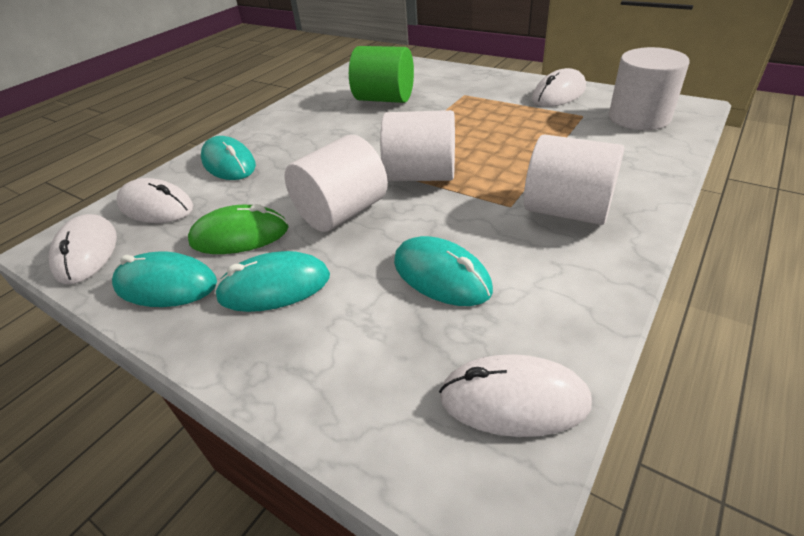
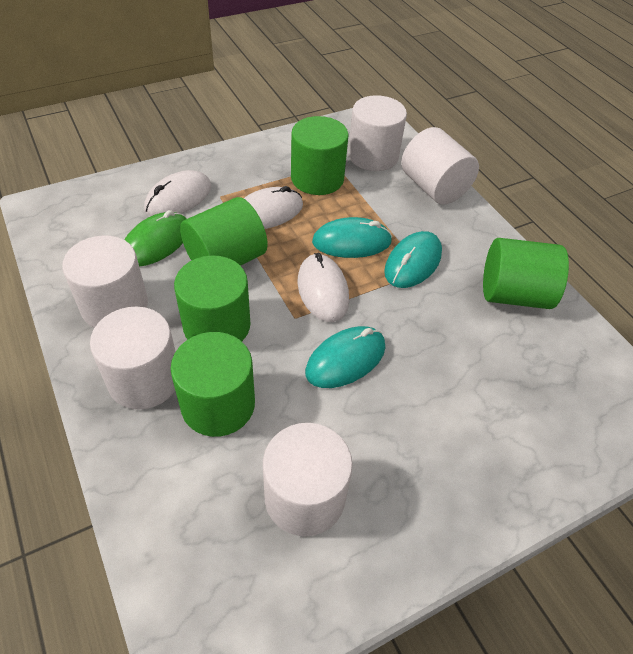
green cylinder: [349,46,414,103] = 1 -> [170,332,255,437] [174,255,250,341] [180,197,268,266] [291,116,349,195] [483,238,569,309] = 5
turquoise mouse: [112,252,217,307] [201,136,256,180] [214,251,330,312] [394,236,493,306] = 4 -> [305,326,385,388] [312,217,392,258] [384,231,442,288] = 3
white cylinder: [285,135,388,232] [380,110,455,181] [524,135,625,225] [609,47,689,130] = 4 -> [62,235,148,328] [90,307,176,410] [263,423,353,536] [348,95,407,171] [401,127,479,205] = 5
white mouse: [49,214,117,284] [116,178,193,223] [439,354,592,437] [532,68,586,107] = 4 -> [144,170,211,216] [244,186,303,229] [298,253,349,322] = 3

